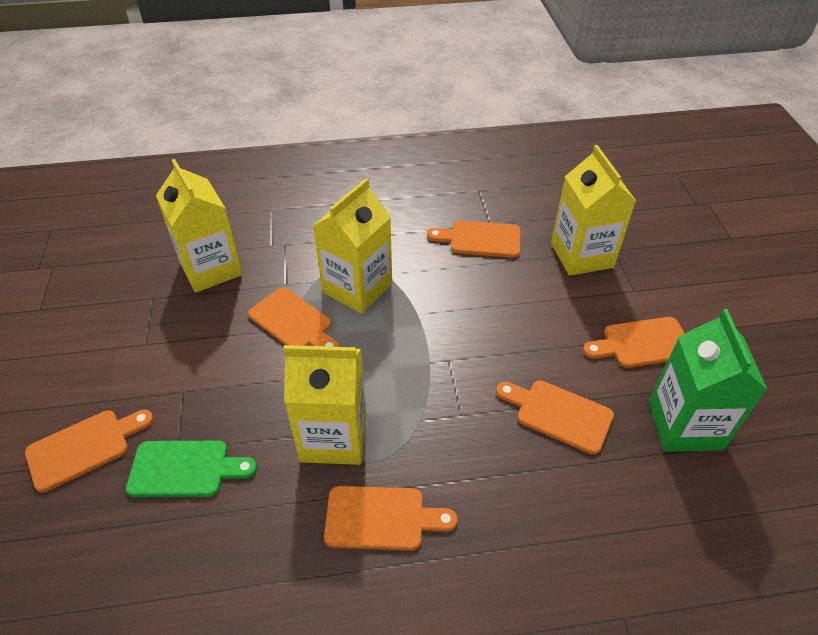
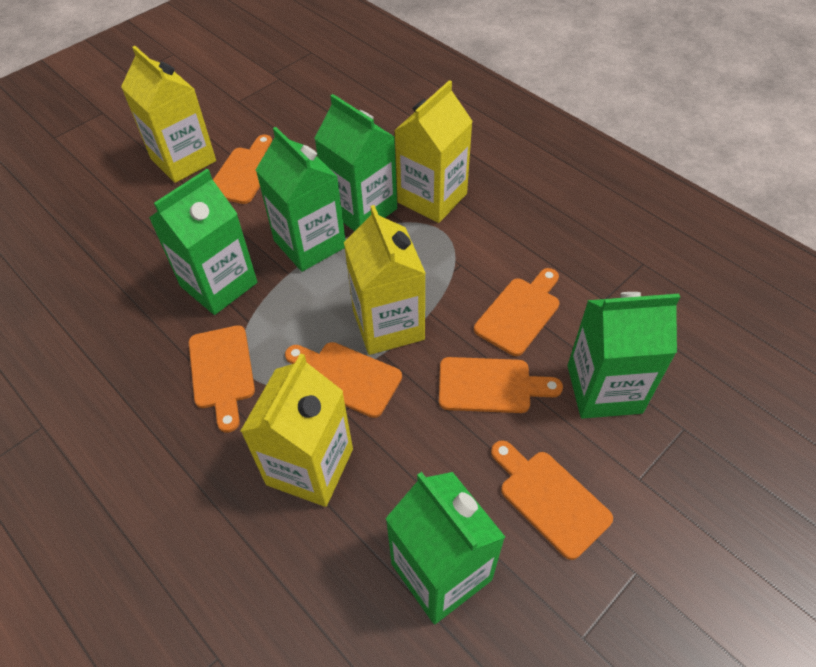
green carton: [648,309,768,452] = 1 -> [149,169,257,315] [256,127,346,272] [314,94,397,231] [385,472,505,624] [568,292,680,419] = 5
green cutting board: [126,441,257,497] = 1 -> none = 0

